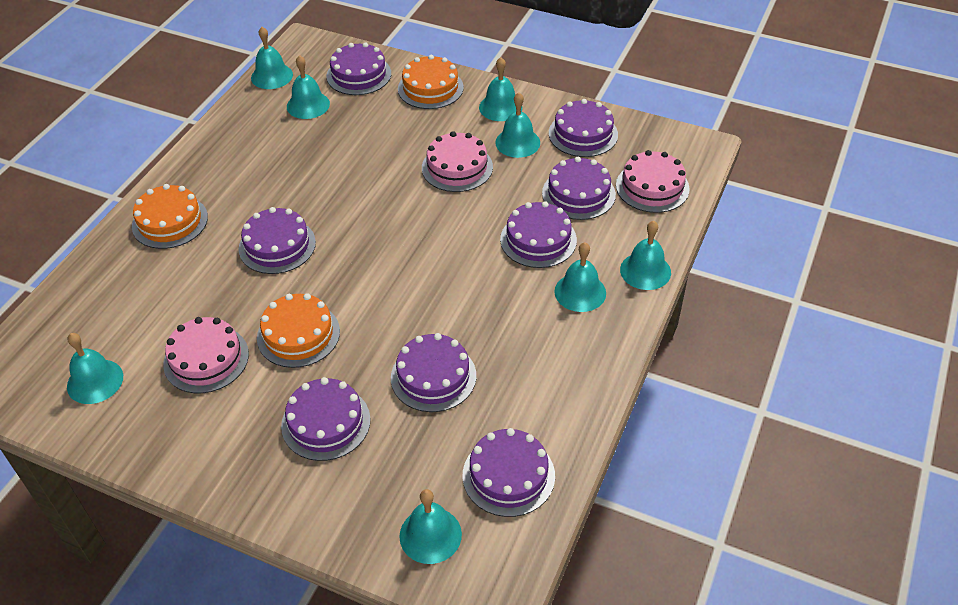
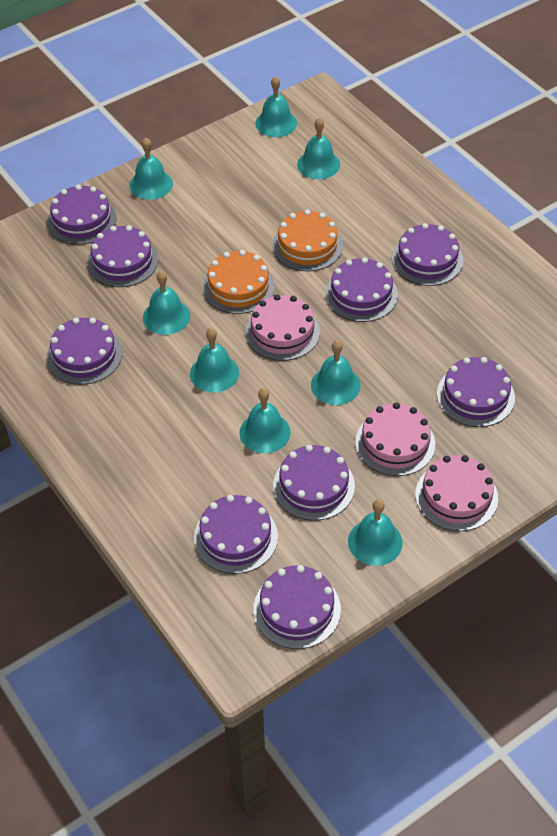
orange cake: [132,184,208,249] [257,293,340,368] [398,55,464,109] = 3 -> [203,250,275,314] [272,210,343,271] = 2
purple cake: [239,207,316,274] [281,377,370,461] [326,42,391,95] [391,333,476,412] [463,428,555,517] [500,201,577,268] [542,157,616,220] [549,99,618,157] = 8 -> [47,185,116,245] [47,318,122,385] [87,225,158,287] [194,495,278,574] [253,565,341,649] [273,445,355,521] [325,257,398,322] [392,223,463,286] [437,357,515,427] = 9

